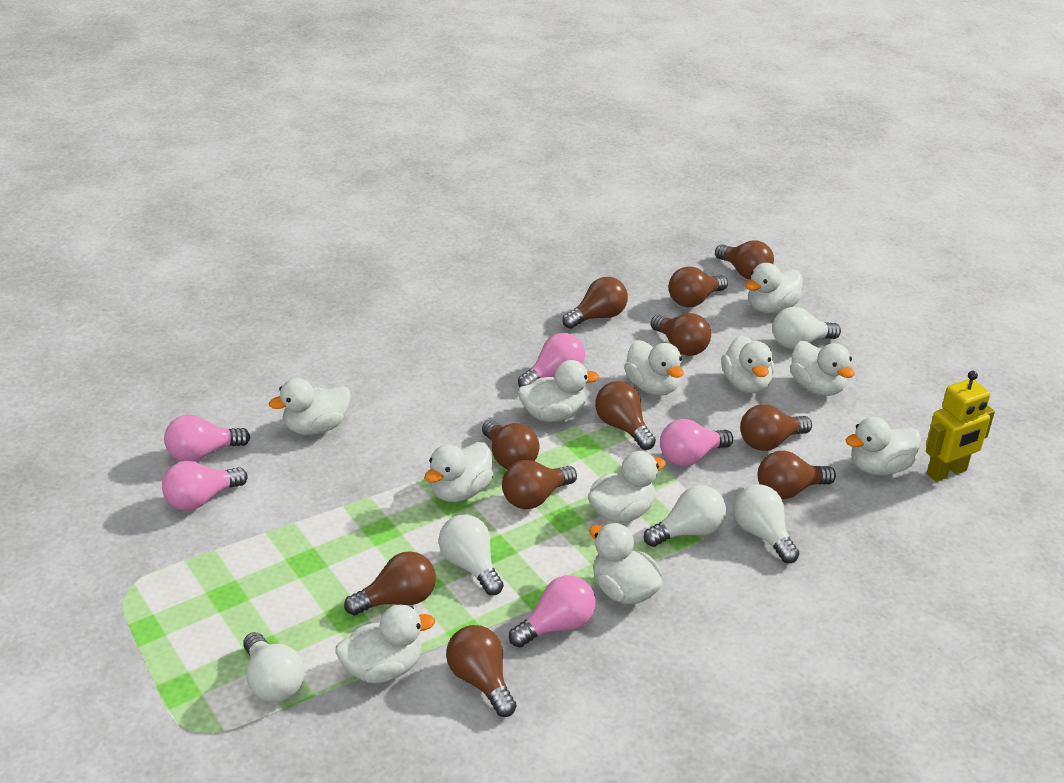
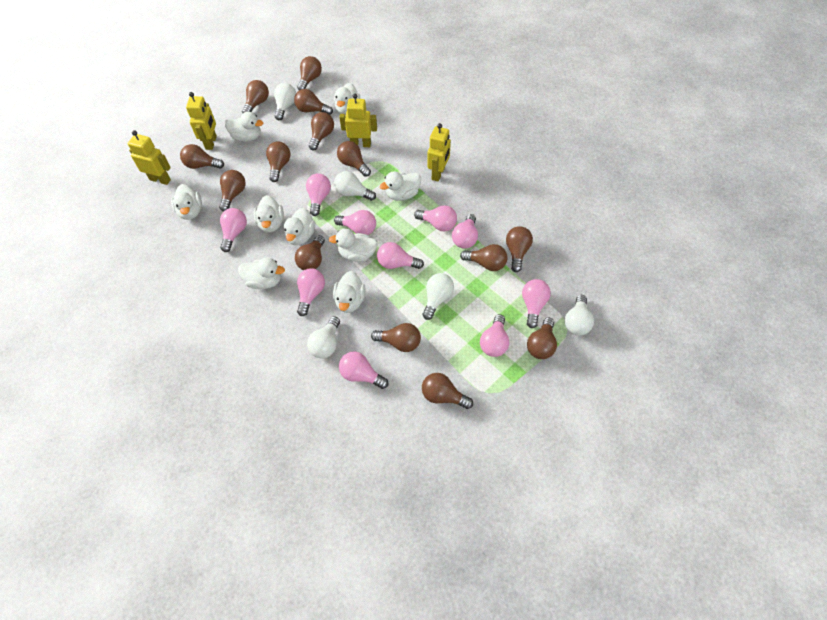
brown light bulb: [344,551,436,615] [446,625,517,717] [482,420,539,469] [502,460,577,509] [562,277,628,329] [595,381,656,450] [651,313,711,356] [669,266,728,307] [715,240,774,280] [740,404,812,451] [757,451,836,499] = 11 -> [180,144,224,169] [219,170,245,212] [242,80,269,113] [266,141,290,182] [294,89,333,115] [295,235,325,270] [297,56,322,90] [309,112,334,150] [337,141,371,177] [371,323,421,352] [422,373,473,409] [460,244,507,271] [506,226,533,272] [527,317,557,359] = 14
pink light bulb: [162,461,248,511] [164,415,250,462] [509,575,596,648] [518,333,585,387] [660,419,733,466] = 5 -> [220,208,247,252] [297,268,325,316] [306,173,331,216] [334,210,376,235] [339,352,388,389] [377,242,424,269] [414,205,457,231] [452,214,478,249] [480,314,509,357] [522,279,551,328] = 10
white duck: [269,378,351,435] [335,605,435,683] [425,442,493,502] [518,360,599,422] [588,451,666,523] [589,523,662,604] [624,340,684,396] [721,335,774,393] [745,263,803,313] [790,341,855,396] [846,417,921,475] = 11 -> [171,184,202,220] [225,112,263,142] [238,257,285,289] [254,195,284,232] [284,208,315,245] [329,229,378,262] [333,271,366,313] [334,83,360,114] [380,171,421,201] = 9
yellow robot: [926,371,995,482] = 1 -> [128,130,171,185] [186,92,217,150] [339,94,377,147] [427,123,451,182] = 4

